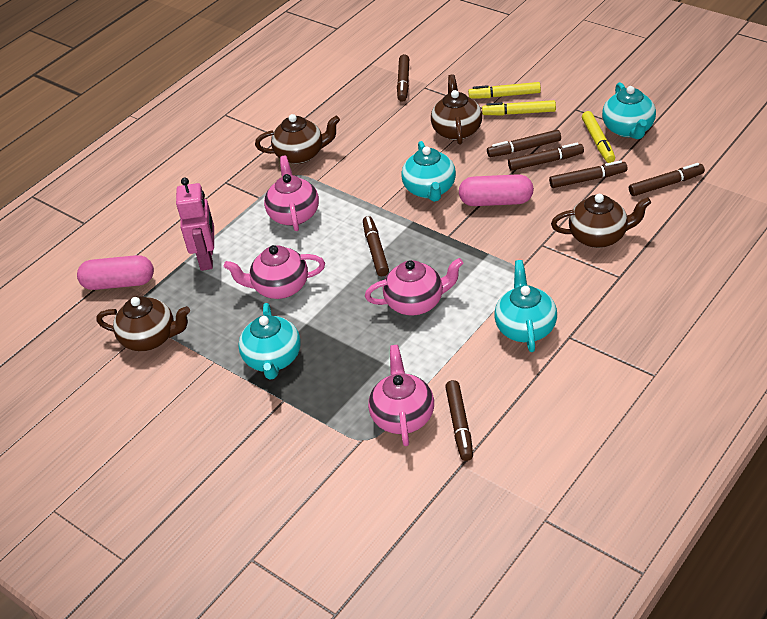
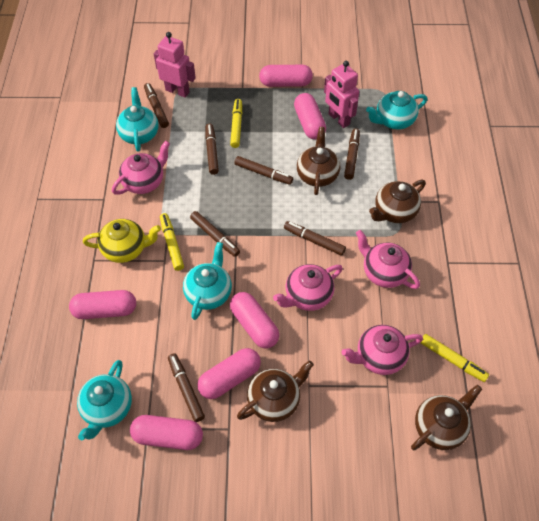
pink capsule: [77,255,154,290] [459,174,534,206] = 2 -> [69,290,136,319] [130,415,203,450] [197,348,261,399] [230,292,279,349] [259,65,313,87] [294,93,326,139] = 6
pink robot: [176,177,214,271] = 1 -> [154,32,196,98] [324,61,359,128] = 2
yellow teapot: none = 0 -> [83,219,161,263] = 1

